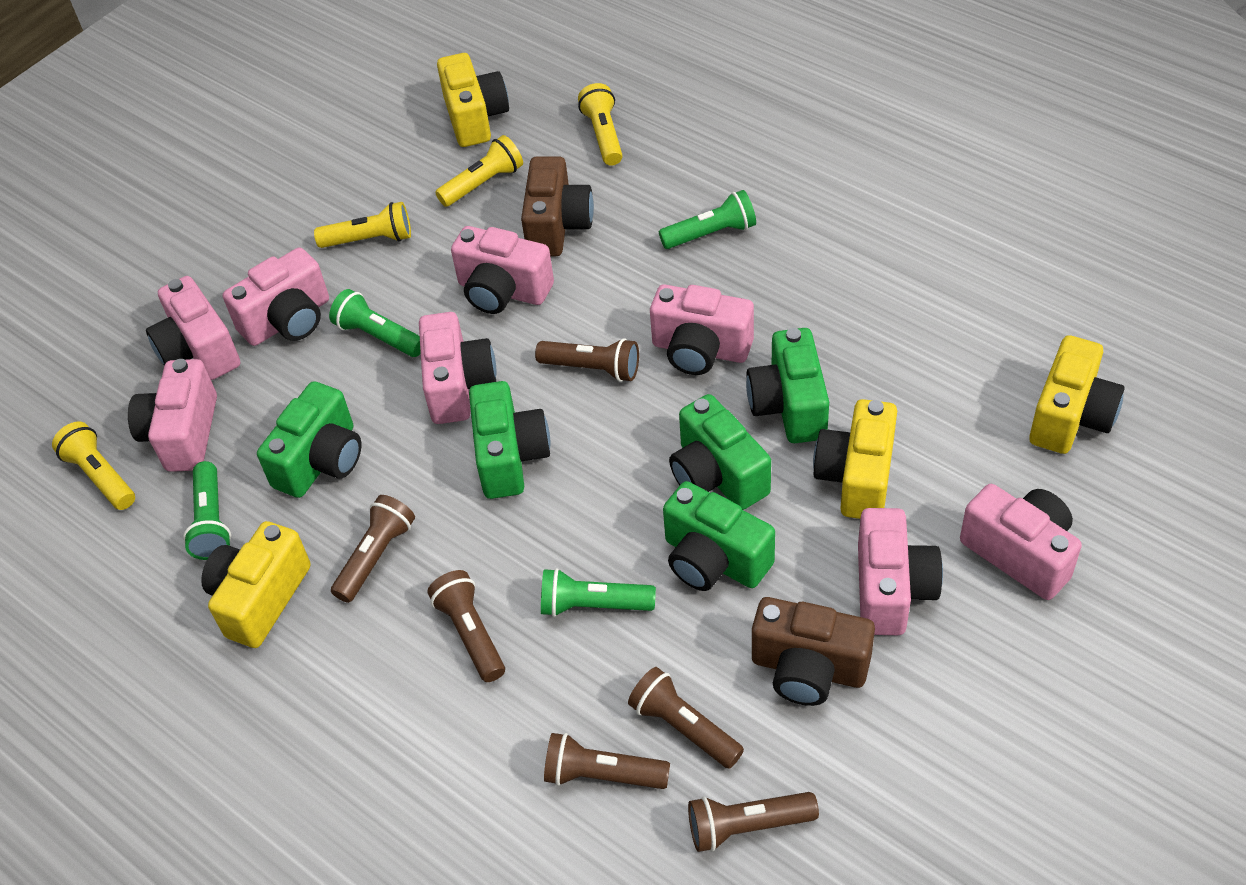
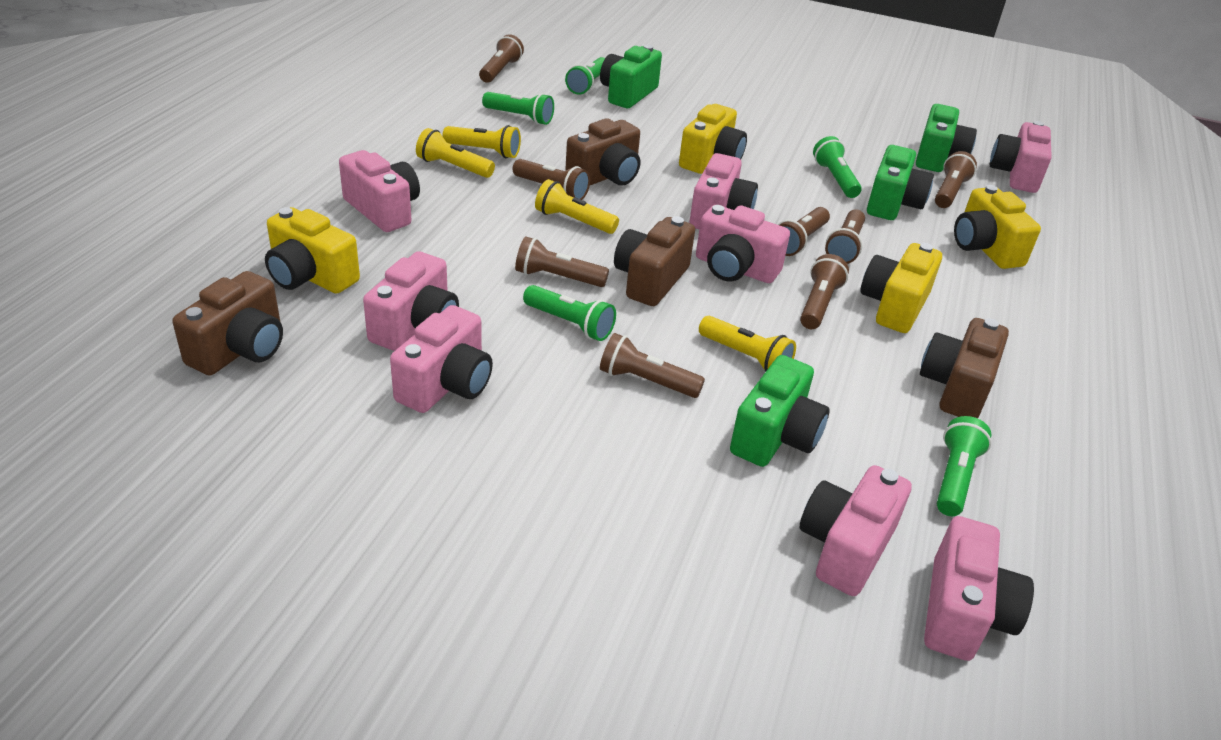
brown camera: [521,156,594,256] [752,597,875,706] = 2 -> [172,271,283,376] [565,118,640,186] [614,216,695,306] [920,318,1009,418] = 4
brown flashlight: [331,495,415,603] [427,570,505,682] [535,338,639,382] [544,733,670,789] [628,667,744,769] [688,792,819,852] = 6 -> [479,34,524,83] [513,159,590,200] [515,236,609,287] [600,333,705,398] [778,207,830,256] [800,254,849,329] [825,209,865,264] [935,151,977,208] = 8
green camera: [257,381,361,498] [469,381,550,499] [663,481,775,591] [669,394,771,510] [746,328,829,443] = 5 -> [600,45,662,108] [730,355,830,467] [867,145,934,220] [916,104,977,172] = 4
green flashlight: [183,461,231,560] [329,289,421,357] [541,568,656,617] [659,190,756,249] = 4 -> [482,92,554,125] [523,285,616,341] [565,57,605,95] [813,136,862,198] [937,416,991,516] = 5

